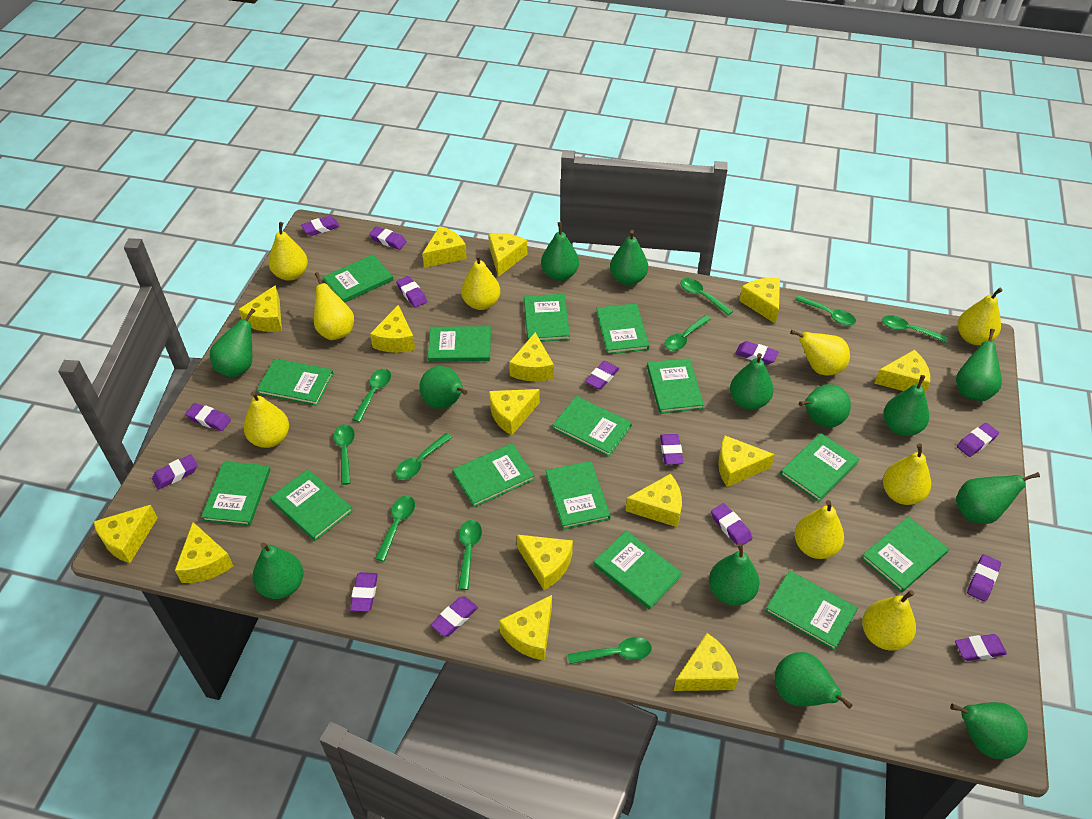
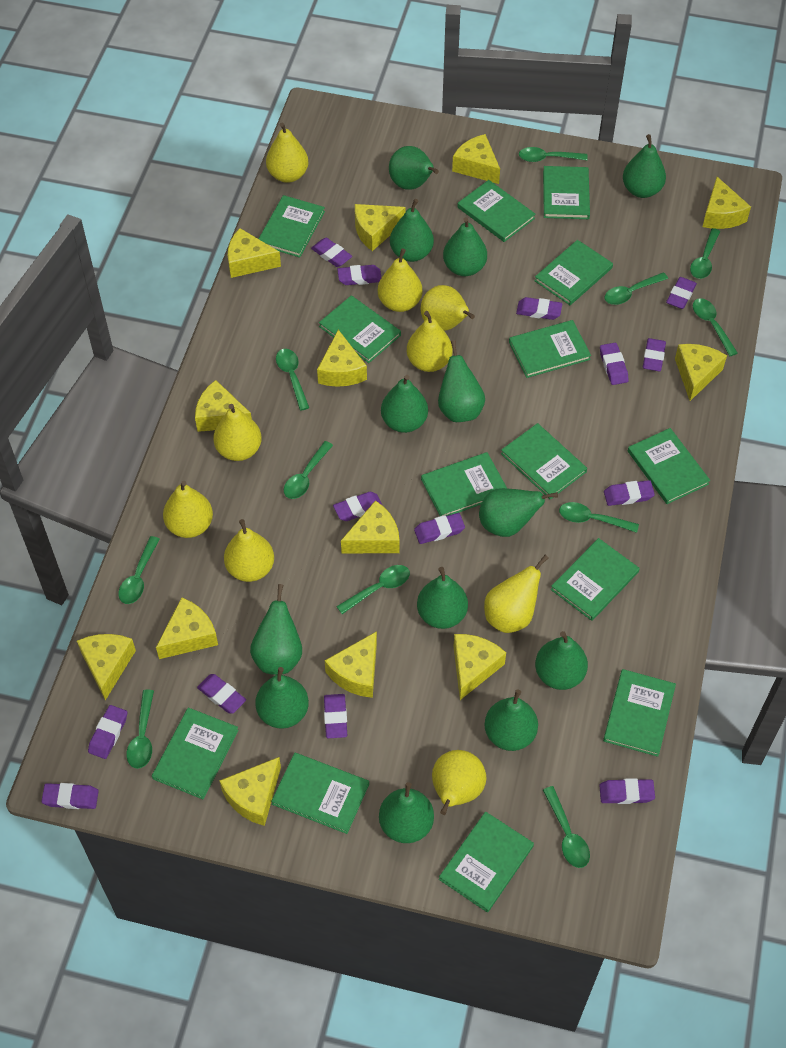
green book: [201,461,271,526] [257,359,333,406] [270,469,353,541] [323,255,393,303] [428,326,491,362] [452,443,535,507] [524,294,570,342] [546,461,611,530] [553,396,632,457] [593,530,682,609] [596,303,649,354] [647,358,704,414] [765,570,858,651] [780,433,859,502] [861,516,949,593] = 15 -> [152,708,239,799] [258,195,325,257] [271,753,369,834] [319,295,401,363] [421,452,507,516] [439,811,534,912] [457,180,536,242] [501,423,587,500] [509,320,591,378] [534,240,613,305] [543,166,590,219] [551,538,640,621] [603,669,676,757] [628,428,710,504] = 14
green spoon: [334,424,355,485] [352,369,391,422] [375,496,415,562] [396,433,452,480] [458,520,482,590] [568,637,652,664] [665,315,711,351] [680,278,733,315] [795,295,856,326] [882,315,948,343] = 10 -> [119,536,160,604] [127,689,154,769] [276,349,309,411] [284,441,333,499] [336,565,410,614] [519,147,588,162] [543,786,590,868] [559,502,639,533] [605,272,668,305] [690,228,720,279] [693,298,738,356] = 11
yellow cheese: [93,505,158,563] [175,522,233,583] [238,285,282,332] [370,305,415,353] [422,226,467,268] [489,233,527,277] [489,389,540,435] [499,595,552,661] [509,332,554,381] [517,535,573,590] [625,474,682,527] [674,633,739,691] [718,436,775,487] [739,278,780,324] [874,350,930,393] = 15 -> [77,634,136,700] [156,597,218,659] [195,380,252,432] [219,757,281,826] [228,228,281,278] [317,330,367,387] [325,631,377,698] [341,500,400,553] [355,204,406,251] [452,134,500,184] [454,634,506,700] [675,344,727,401] [702,177,751,229] = 13

